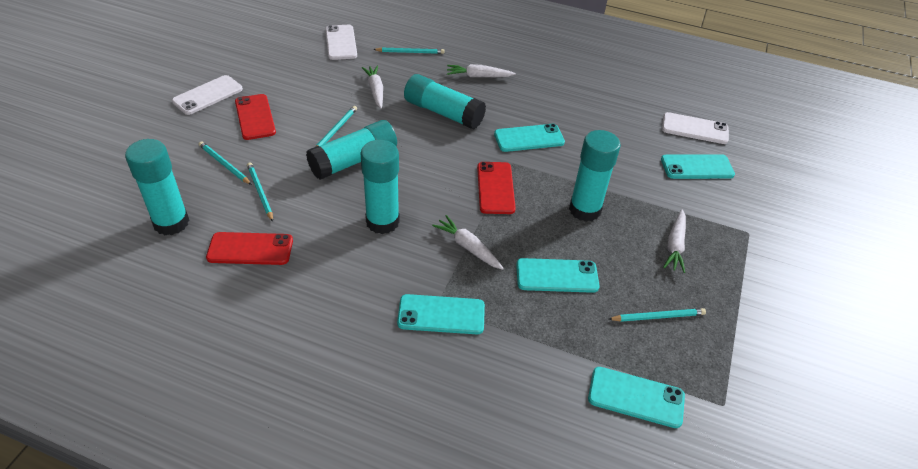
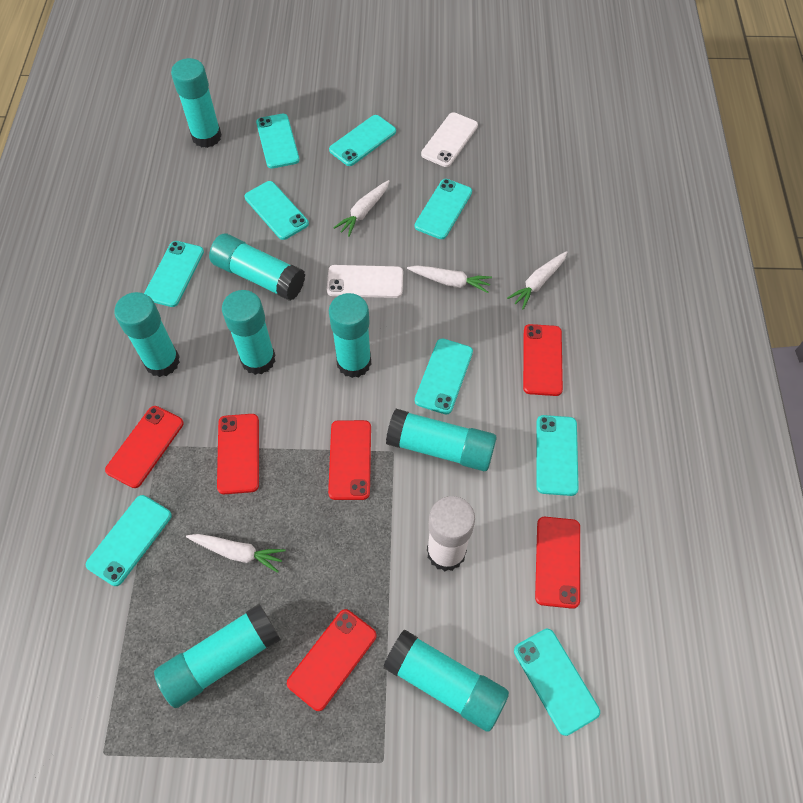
red phone: [206,232,293,265] [235,94,276,140] [477,162,516,214] = 3 -> [105,406,184,488] [217,414,259,494] [287,609,376,711] [328,420,371,500] [523,324,563,396] [535,517,580,609] = 6
turquoise glue stick: [125,139,189,235] [306,120,397,180] [361,140,400,234] [404,74,486,130] [569,130,621,222] = 5 -> [114,292,180,377] [154,604,281,708] [171,58,222,148] [209,234,305,301] [222,290,276,375] [329,293,371,378] [383,629,509,732] [386,409,497,471] = 8
turquoise pencil: [199,141,252,185] [247,162,273,222] [315,106,357,147] [373,47,444,54] [608,308,706,322] = 5 -> none = 0
turquoise phone: [397,294,485,334] [494,124,565,152] [516,258,599,293] [588,367,685,428] [661,154,735,179] = 5 -> [86,495,172,586] [144,241,204,307] [245,181,309,240] [256,114,300,169] [329,115,396,166] [415,179,472,239] [415,339,473,415] [514,629,600,736] [536,415,579,496] = 9
white glue stick: none = 0 -> [427,496,475,571] = 1
white phone: [172,75,243,115] [325,25,357,60] [662,112,729,144] = 3 -> [327,265,403,298] [421,112,478,167] = 2

